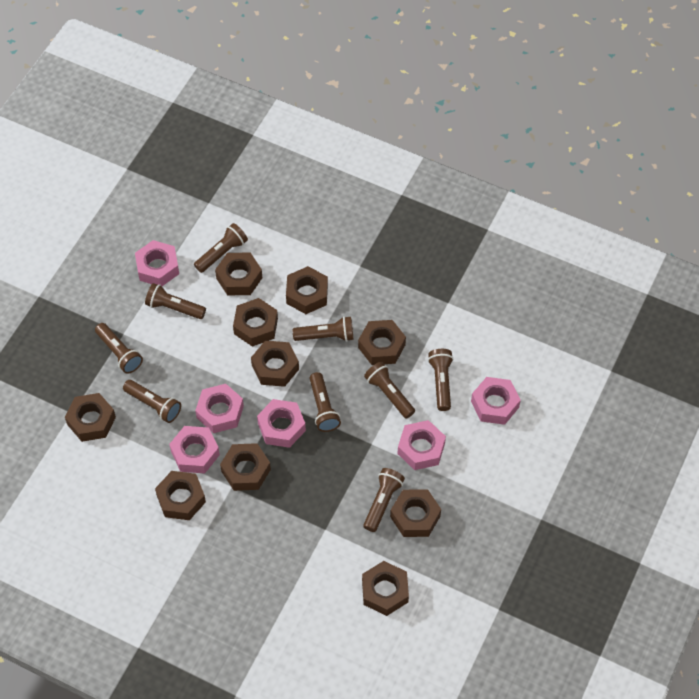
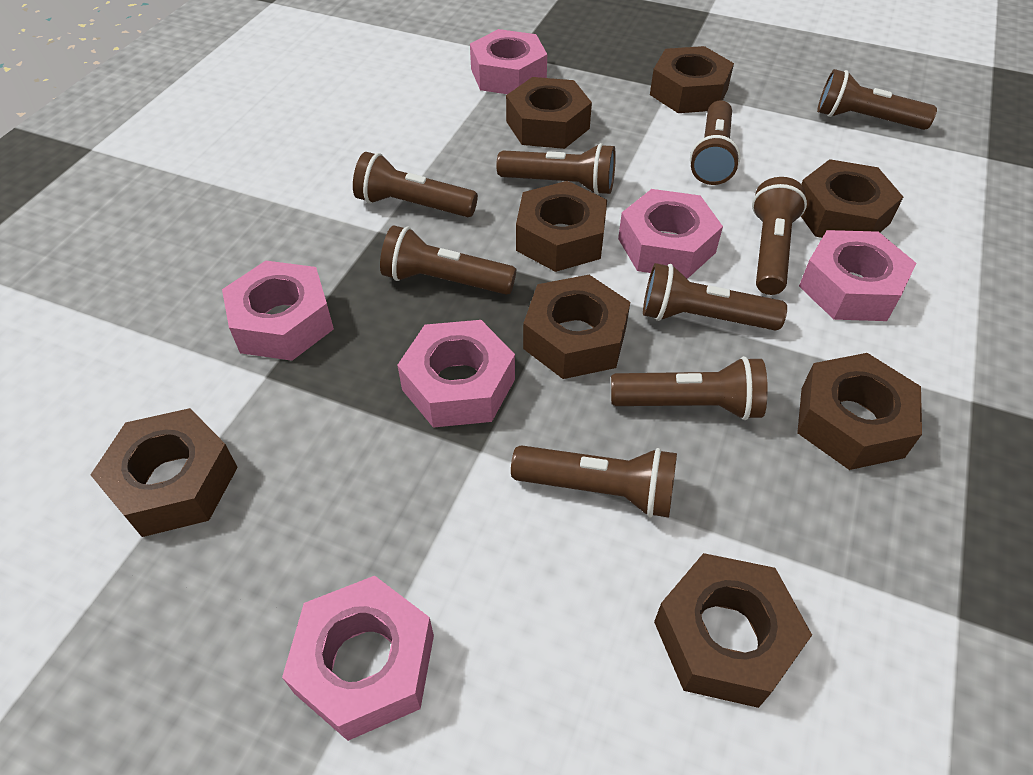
brown nut: [65,393,116,442] [155,471,206,520] [215,253,262,295] [220,443,271,491] [233,298,278,347] [251,340,299,387] [286,266,328,314] [358,320,406,365] [362,561,409,616] [390,489,441,537] = 10 -> [91,408,238,537] [506,77,592,149] [516,181,607,272] [523,275,630,379] [650,46,734,113] [654,553,812,708] [797,353,922,470] [801,159,903,238] = 8

